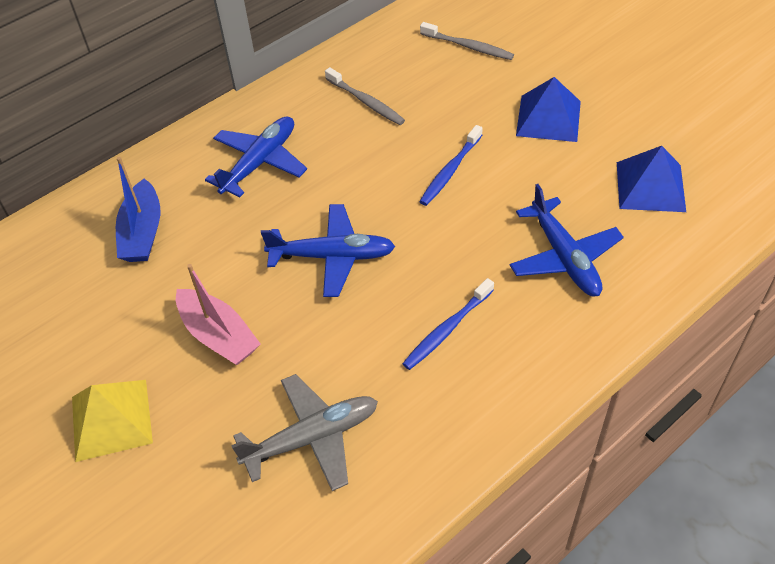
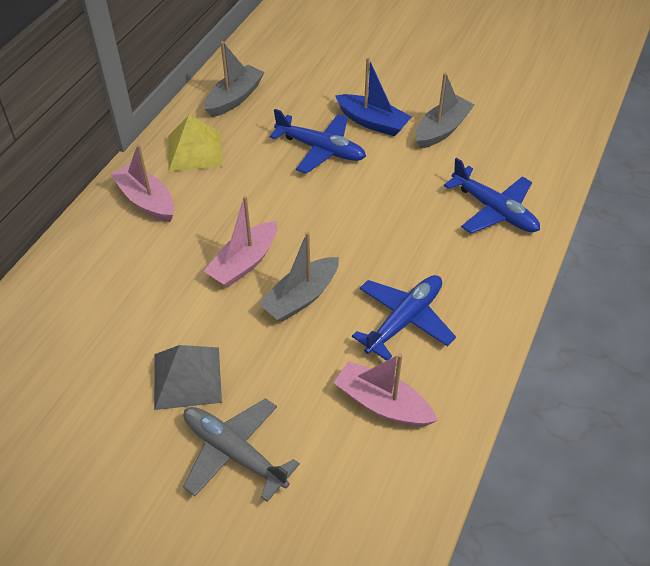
blue pyramid: [516,77,581,142] [617,146,686,212] = 2 -> none = 0
blue toothbrush: [402,278,494,370] [419,125,483,206] = 2 -> none = 0
grey boat: none = 0 -> [204,41,265,117] [258,232,339,322] [416,73,475,149] = 3
grey pyramid: none = 0 -> [154,345,222,410] = 1
grey toothbrush: [325,67,405,125] [420,22,514,60] = 2 -> none = 0
pink boat: [176,264,261,365] = 1 -> [110,144,174,222] [204,196,277,287] [333,354,438,427] = 3

